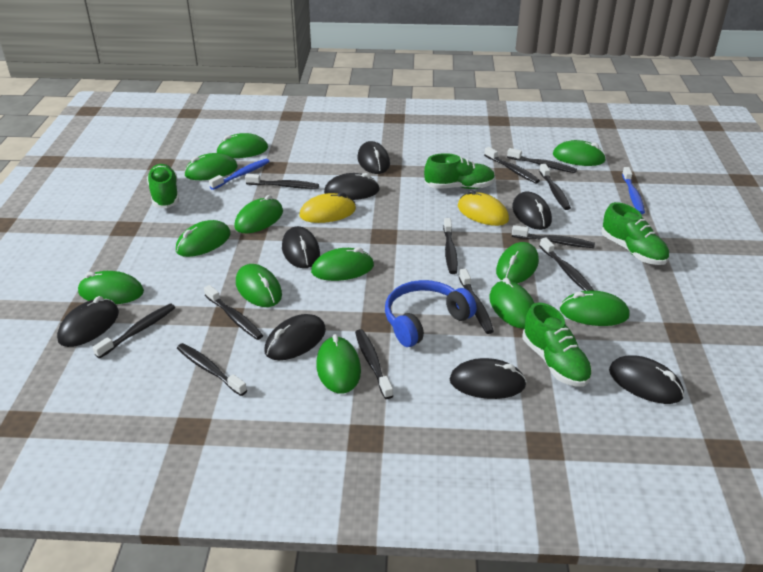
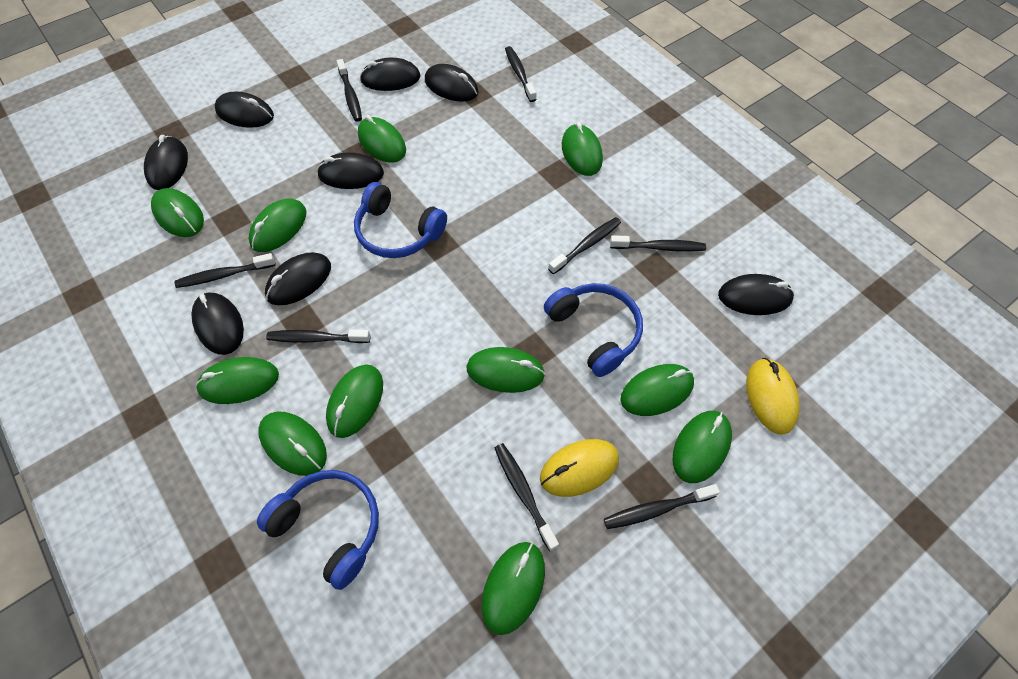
black toothbrush: [92,304,175,358] [177,343,247,396] [204,285,263,340] [245,174,319,189] [355,329,393,399] [443,218,458,274] [459,269,494,334] [484,147,540,184] [507,148,577,173] [512,225,595,248] [539,164,571,210] [539,237,594,291] = 12 -> [175,253,276,288] [266,329,370,343] [337,59,362,122] [495,443,559,551] [505,46,537,102] [548,217,621,274] [604,484,720,529] [610,235,706,252] = 8
blue headphones: [385,280,477,347] = 1 -> [257,470,379,590] [354,182,447,258] [544,283,643,377] = 3
blue toothbrush: [209,159,270,190] [622,167,645,214] = 2 -> none = 0
green mouse: [78,271,144,304] [176,220,231,257] [184,153,238,180] [216,133,268,158] [234,195,283,233] [236,264,282,307] [311,247,374,281] [316,334,361,394] [489,278,534,329] [496,242,539,283] [553,140,606,166] [560,291,630,326] = 12 -> [151,188,204,237] [196,357,279,404] [248,198,306,252] [258,412,327,476] [326,364,383,438] [358,115,406,163] [466,347,545,393] [482,542,545,635] [562,122,603,176] [620,364,694,416] [672,411,732,483] = 11
green shoe: [147,164,179,208] [424,153,495,189] [522,302,592,387] [601,202,669,265] = 4 -> none = 0

